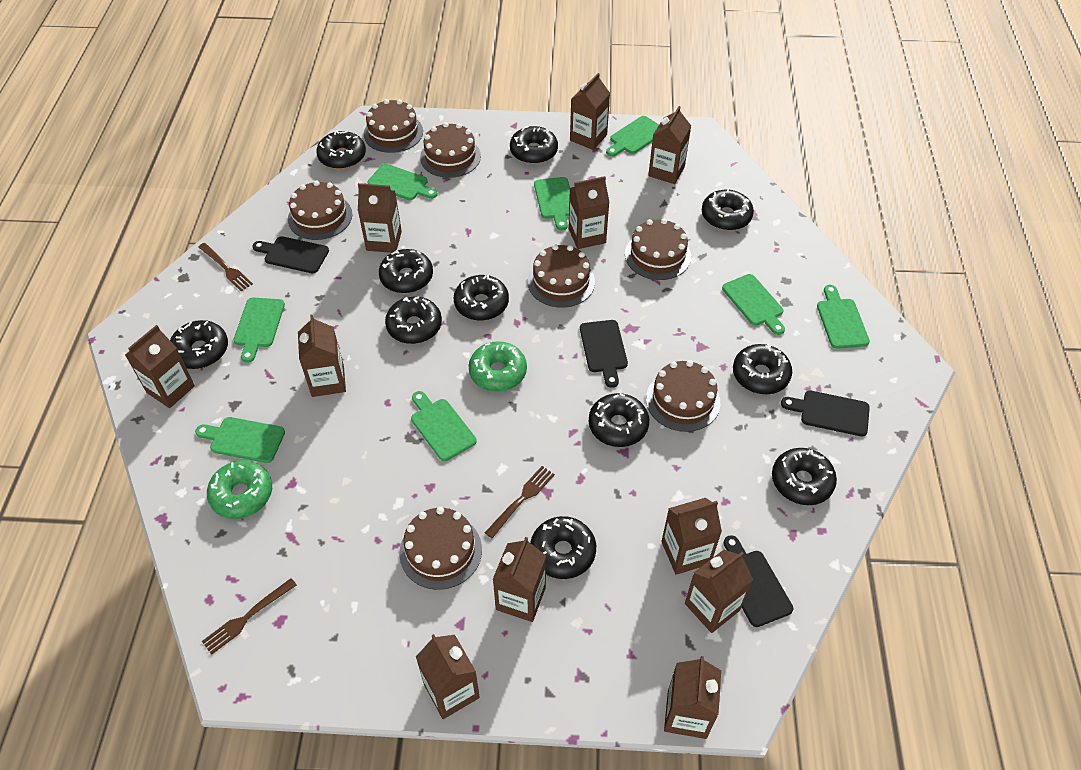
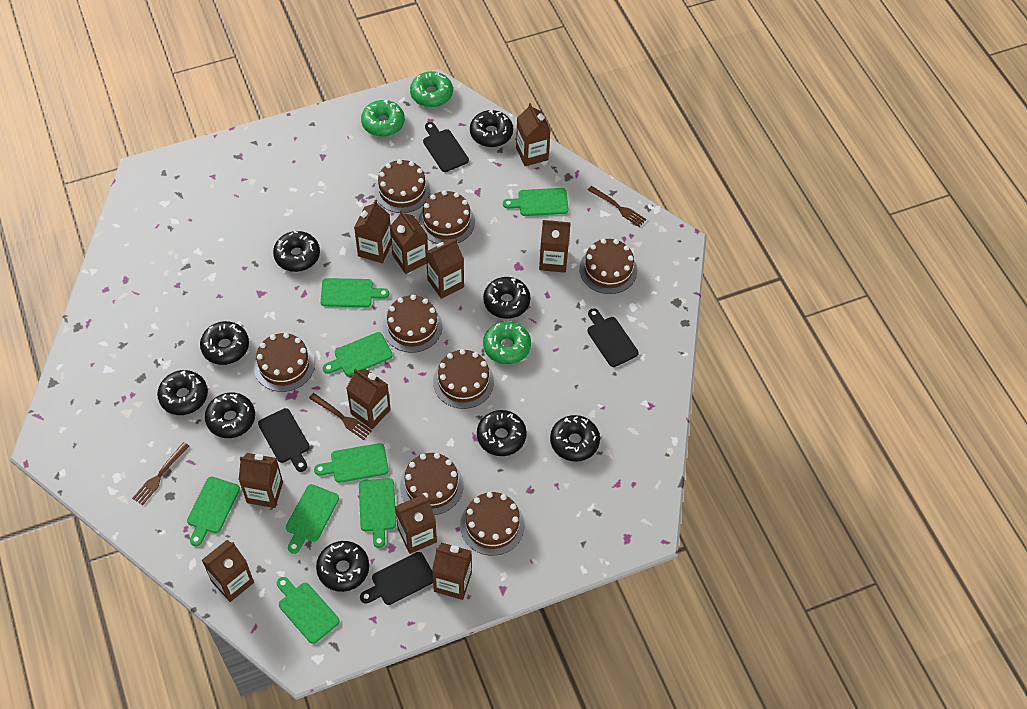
black donut: [170,320,228,369] [316,131,366,169] [379,249,433,293] [385,296,442,344] [454,275,509,321] [510,126,558,164] [530,516,596,579] [589,393,649,447] [702,189,754,231] [733,344,792,394] [772,448,837,505] = 11 -> [157,370,208,415] [200,321,249,365] [205,392,255,438] [273,231,320,272] [316,541,369,592] [470,110,513,147] [477,410,527,456] [483,277,530,319] [550,415,600,462] = 9
brown cake: [288,180,352,240] [364,99,423,153] [399,507,482,590] [420,122,481,178] [528,244,595,308] [625,219,691,280] [646,360,720,432] = 7 -> [254,333,315,392] [374,159,430,213] [383,295,442,353] [400,453,464,515] [418,190,475,244] [433,349,494,409] [460,492,525,556] [579,239,637,294] = 8
brown carton: [125,325,195,408] [298,315,346,397] [358,183,402,253] [416,634,480,719] [493,537,546,622] [569,176,610,249] [570,73,610,150] [648,106,691,184] [661,498,722,575] [664,656,721,739] [685,550,753,633] = 11 -> [202,540,254,602] [239,453,283,508] [346,369,391,429] [354,200,391,263] [390,210,428,274] [395,495,437,554] [426,239,464,299] [432,543,472,600] [516,103,550,166] [539,220,571,273] = 10
green donut: [207,460,272,519] [469,341,527,392] = 2 -> [361,100,405,137] [410,71,453,107] [483,321,531,364] = 3

